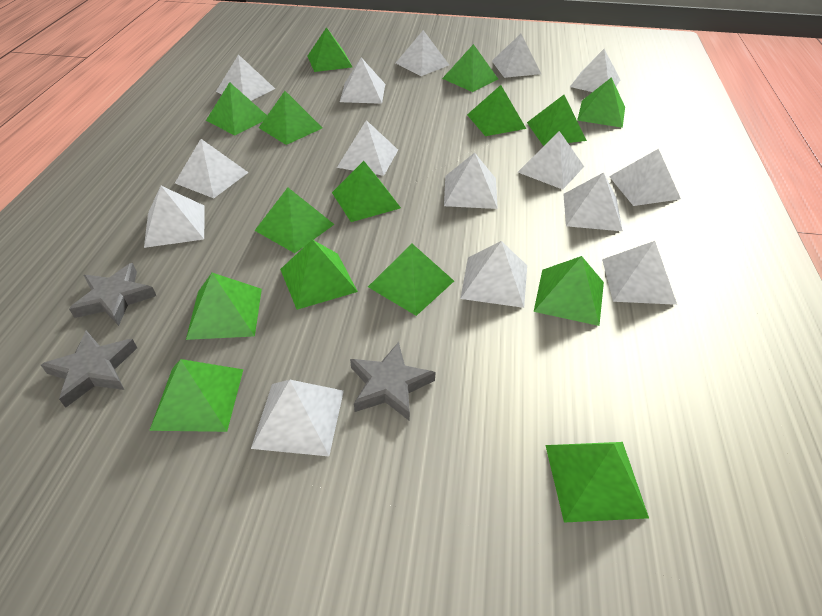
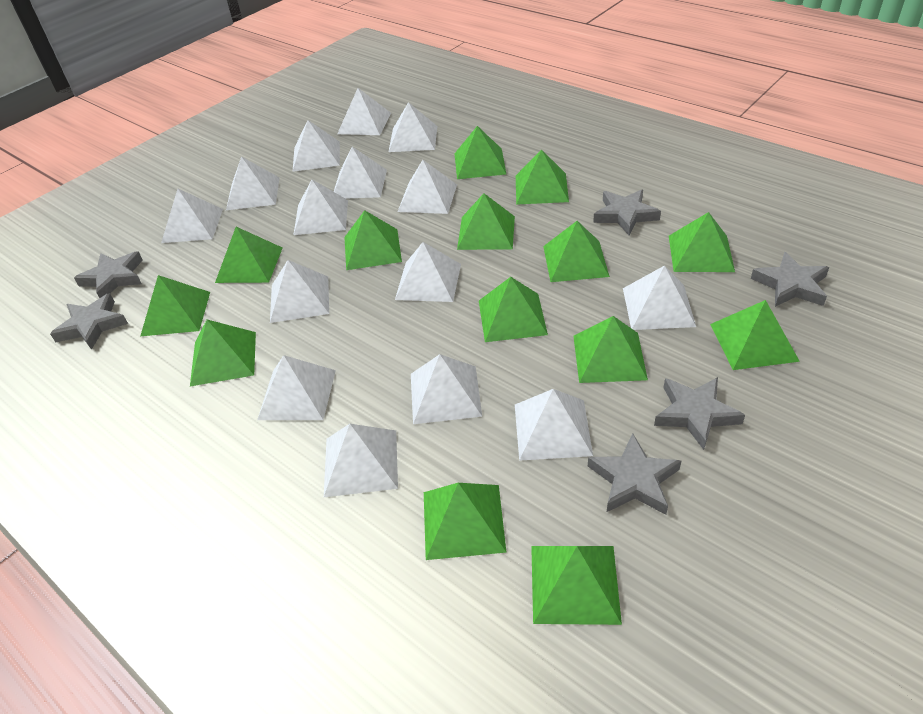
green pyramid: [149,359,243,432] [186,273,262,340] [206,82,267,136] [255,187,334,253] [259,91,322,145] [280,240,358,310] [308,27,352,72] [332,161,401,222] [368,244,454,316] [442,44,498,92] [467,85,526,136] [527,95,587,146] [534,256,604,326] [545,442,649,523] [577,77,625,128] = 15 -> [140,275,210,336] [190,320,256,386] [215,227,282,283] [344,210,402,270] [424,483,507,560] [454,126,506,179] [457,193,515,250] [479,277,548,342] [516,149,569,205] [531,546,622,625] [543,221,610,282] [573,316,648,383] [669,212,735,272] [710,300,800,370] = 14
grey star: [41,330,137,408] [69,263,156,326] [350,342,436,421] = 3 -> [50,293,128,350] [74,252,143,298] [588,433,681,515] [593,189,661,235] [654,377,745,450] [751,252,829,307] = 6

